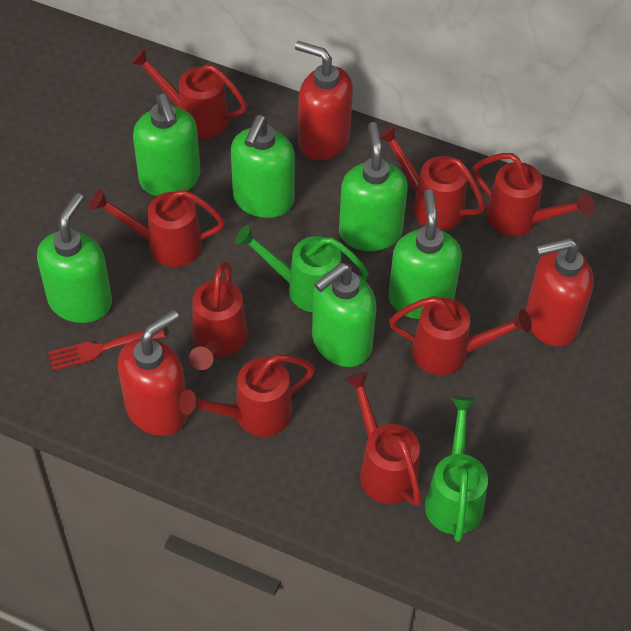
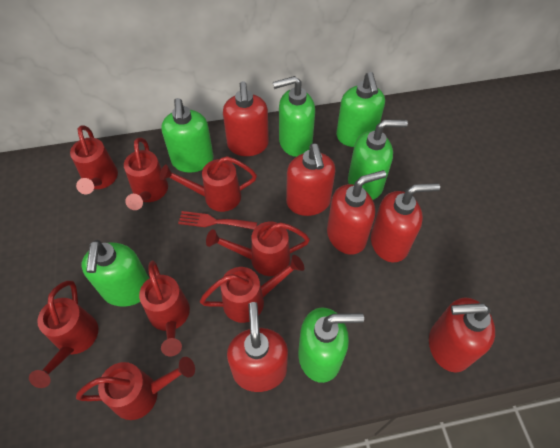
green watering can: [235,225,369,312] [425,396,488,542] = 2 -> none = 0
red soap dispenser: [118,310,188,436] [295,41,353,161] [526,238,594,347] = 3 -> [223,81,269,156] [227,302,288,392] [286,143,336,216] [327,170,386,255] [371,183,440,262] [429,298,495,373] = 6

